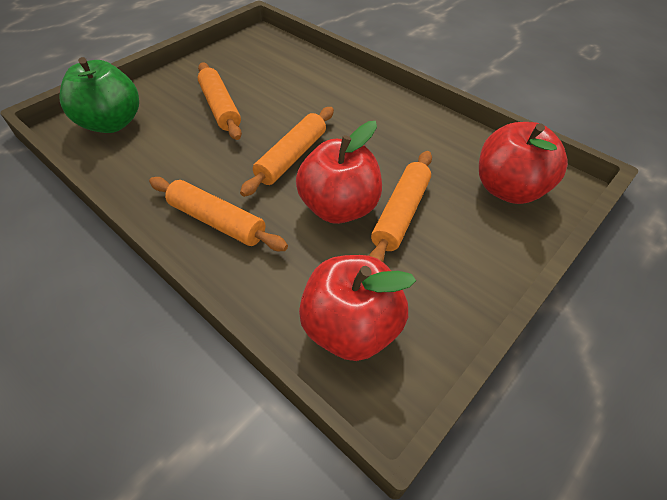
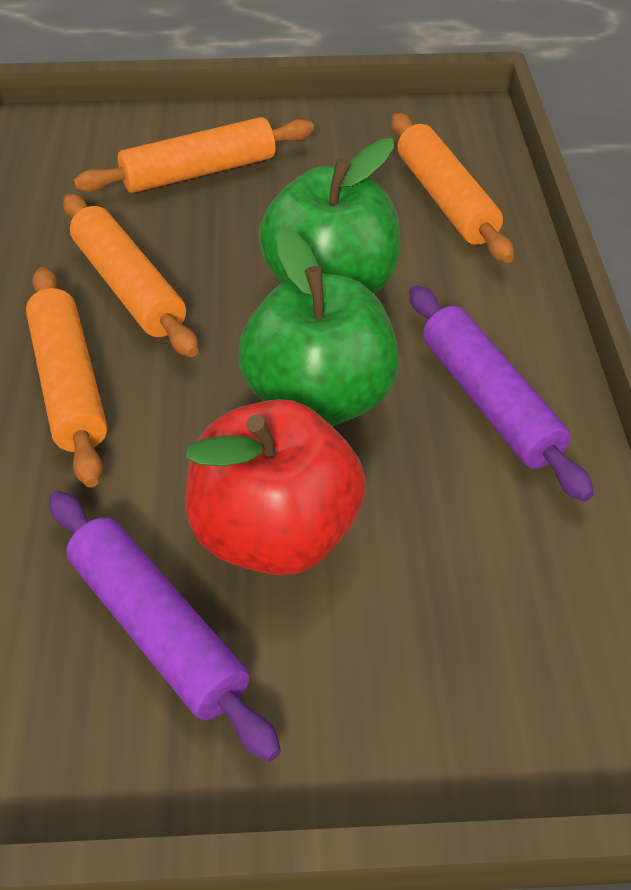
green apple: [59,57,139,133] = 1 -> [238,228,399,426] [259,138,400,294] = 2
purple rolling pin: none = 0 -> [49,491,281,762] [409,285,594,502] = 2
red apple: [296,121,382,224] [299,255,416,361] [479,122,568,204] = 3 -> [185,399,366,576] = 1

